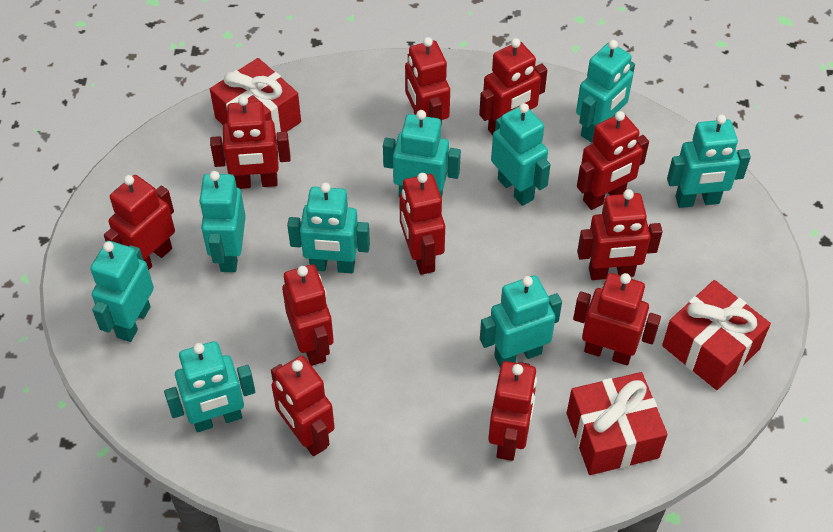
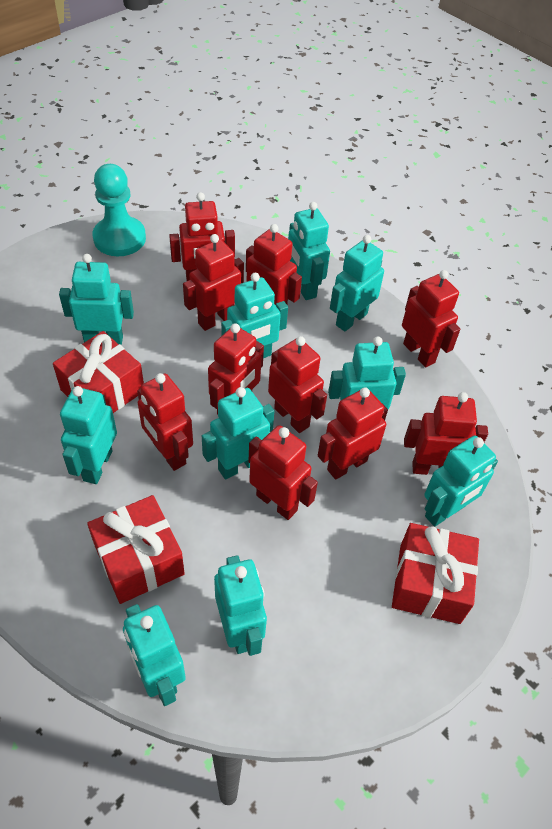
red robot: [104,175,175,270] [210,96,291,189] [271,356,335,456] [282,264,334,366] [399,173,445,275] [405,37,450,126] [479,38,547,135] [488,361,537,461] [573,273,661,365] [577,111,649,210] [577,189,663,280] = 11 -> [137,373,193,471] [169,192,235,281] [183,234,244,331] [208,323,264,415] [246,224,302,305] [248,425,318,520] [268,336,327,433] [318,387,388,480] [402,270,460,367] [404,392,488,475] = 10
turquoise pawn: none = 0 -> [92,164,146,256] = 1
turquoise robot: [90,241,154,342] [164,341,255,432] [199,171,246,272] [287,183,370,273] [383,110,461,198] [480,275,562,368] [491,103,550,206] [576,40,635,143] [667,114,751,208] = 9 -> [59,254,134,345] [60,386,117,484] [123,604,186,706] [202,387,274,480] [214,555,267,656] [221,273,288,358] [288,202,330,300] [328,336,406,409] [330,235,384,332] [424,436,498,527] = 10

